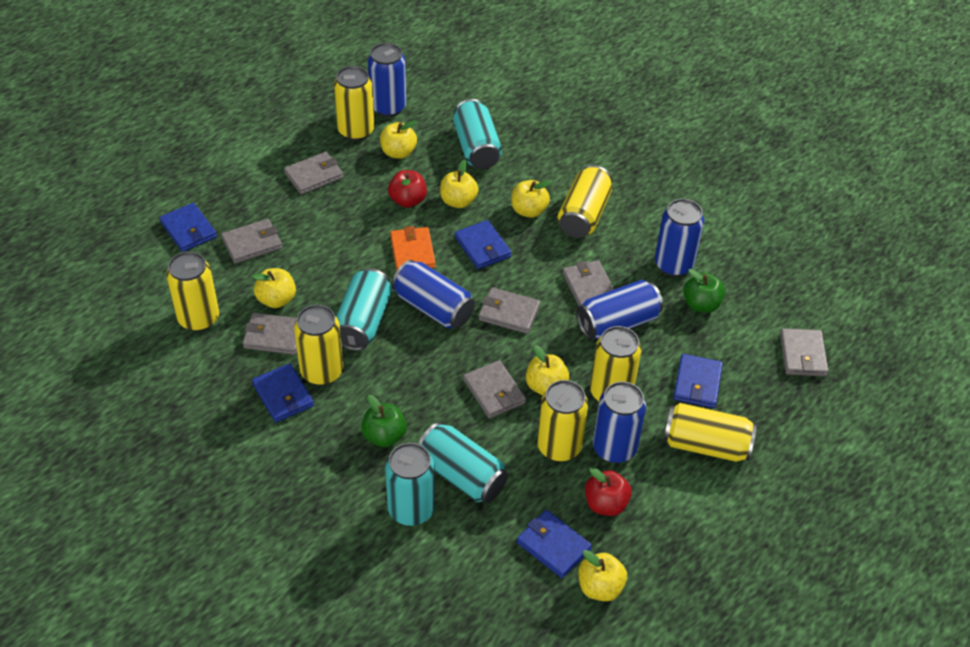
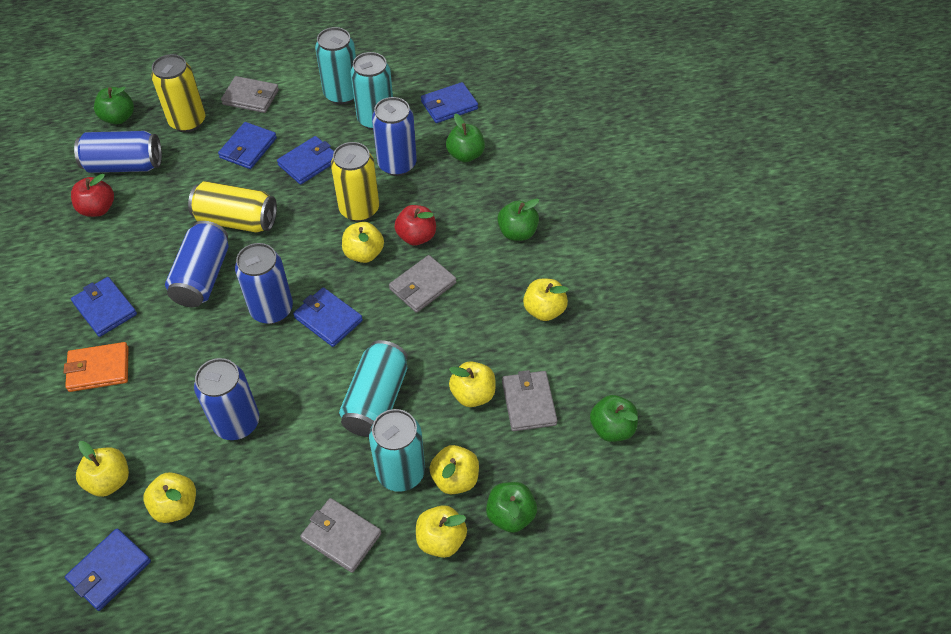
blue wallet: [160,203,217,252] [252,363,314,422] [455,220,512,269] [517,510,592,578] [673,354,723,408] = 5 -> [65,529,151,611] [71,277,137,337] [218,122,277,169] [277,136,334,185] [293,287,363,347] [421,82,478,123] = 6
green apple: [361,395,407,447] [683,269,725,313] = 2 -> [94,87,134,125] [446,113,485,162] [486,482,537,533] [497,198,539,241] [590,395,638,442] = 5
grey wallet: [221,219,282,264] [243,313,297,355] [284,152,343,195] [463,360,526,419] [478,287,540,334] [562,260,614,306] [780,328,829,376] = 7 -> [221,76,279,113] [300,498,382,573] [389,255,456,313] [502,370,557,431] = 4
yellow apple: [252,268,296,308] [380,121,417,159] [440,160,478,208] [511,180,551,218] [526,345,569,395] [578,550,627,601] = 6 -> [76,441,129,497] [143,472,196,523] [342,222,384,263] [416,505,467,558] [430,445,479,494] [449,361,496,407] [523,278,569,321] = 7
yellow can: [166,251,219,331] [294,305,343,385] [334,66,374,141] [537,380,588,462] [557,165,612,238] [590,326,642,401] [663,403,757,462] = 7 -> [151,54,206,132] [188,181,277,233] [331,142,379,222] = 3

